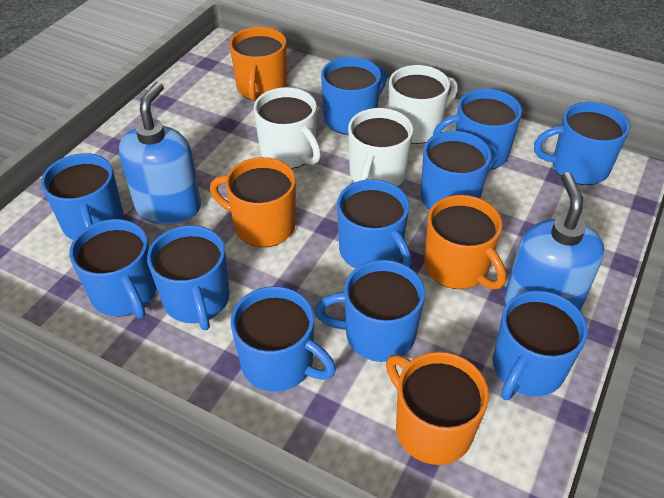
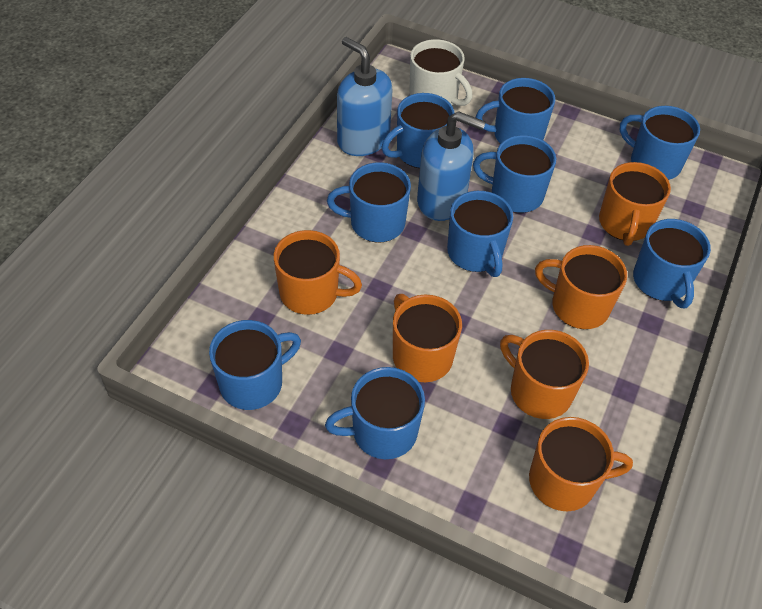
blue mug: [41,153,124,240] [69,219,157,318] [147,225,230,331] [231,286,336,392] [315,260,425,362] [321,57,387,135] [337,179,412,268] [420,131,498,210] [433,89,522,170] [493,290,588,400] [534,102,630,185] = 11 -> [209,320,301,410] [325,367,425,459] [327,162,411,243] [381,93,454,168] [447,191,513,277] [473,135,556,213] [476,78,555,144] [620,106,700,180] [633,219,711,309] = 9
orange mug: [210,157,296,247] [229,27,287,101] [386,351,489,465] [424,195,506,290] = 4 -> [274,230,362,315] [393,294,462,382] [500,330,589,419] [529,417,633,511] [535,245,627,329] [599,162,671,246] = 6
white mug: [254,87,321,169] [348,108,413,187] [388,65,458,144] = 3 -> [409,39,473,106] = 1

